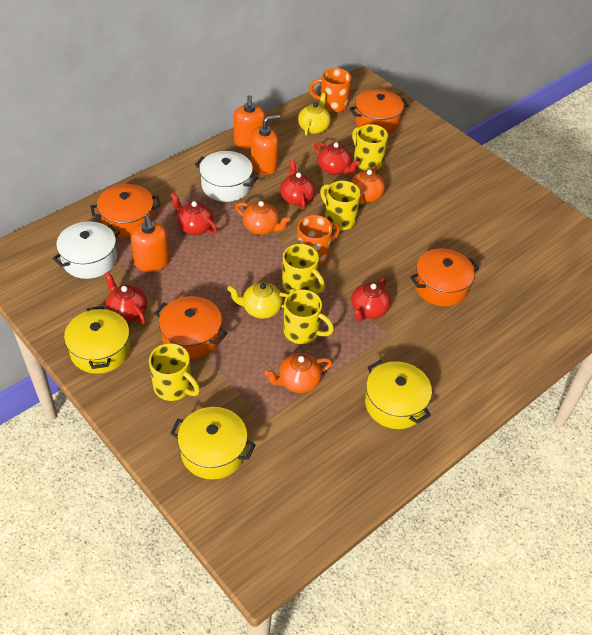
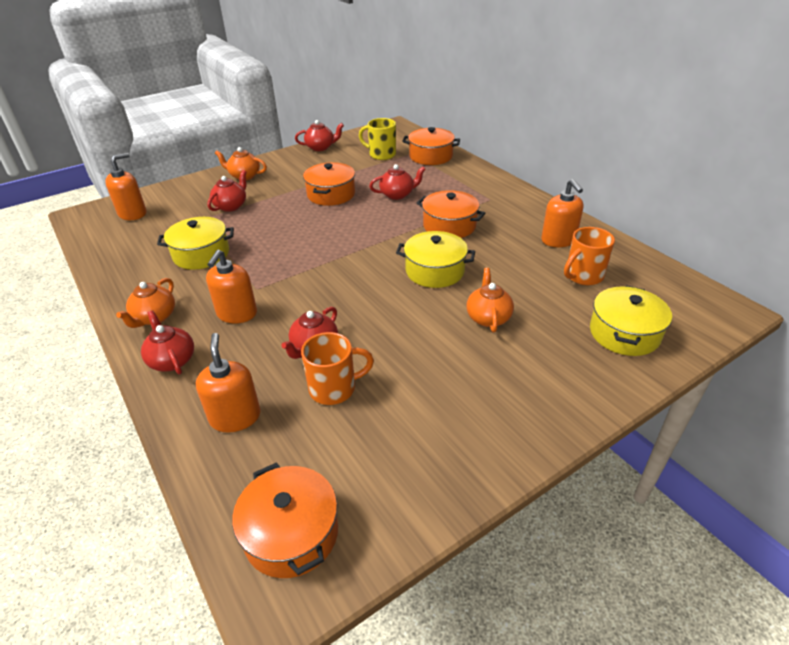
orange soap dispenser: [131,215,170,272] [234,95,266,149] [251,115,280,175] = 3 -> [105,153,146,220] [196,333,261,432] [206,250,257,323] [541,179,584,247] = 4
white pot: [52,222,120,279] [195,151,258,202] = 2 -> none = 0
yellow mug: [149,343,200,401] [282,244,325,294] [283,289,334,344] [320,181,360,230] [352,124,388,170] = 5 -> [359,118,396,160] = 1
yellow teapot: [227,282,288,319] [298,93,331,136] = 2 -> none = 0

